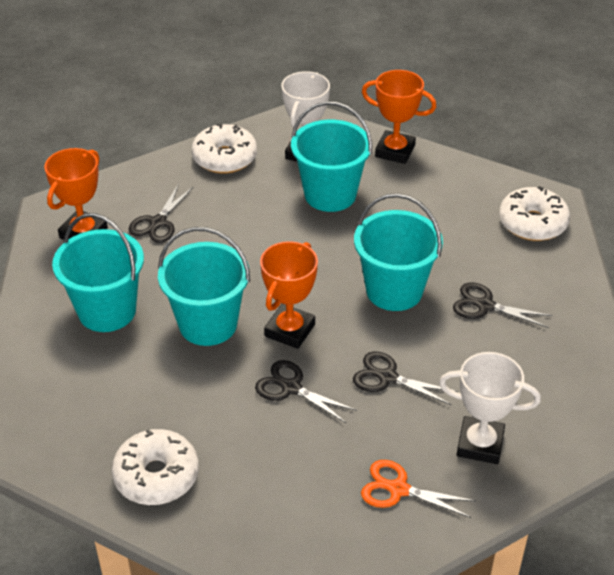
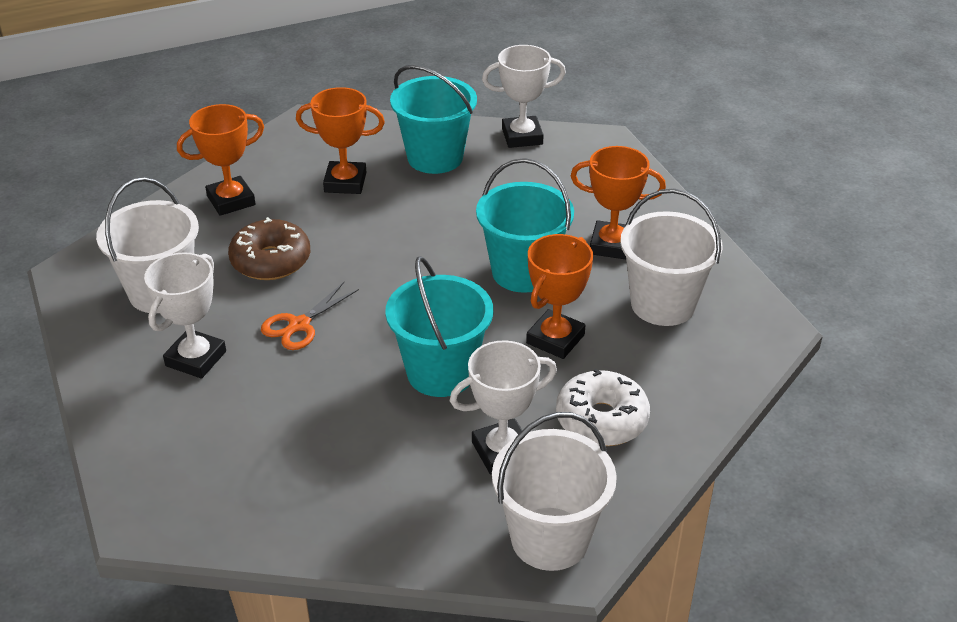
black scissors: [129,184,194,243] [255,360,357,423] [353,352,458,405] [453,283,553,328] = 4 -> none = 0
brown donut: none = 0 -> [228,217,310,280] = 1
orange trophy: [44,148,108,240] [260,241,318,349] [362,70,436,164] = 3 -> [177,104,264,216] [296,87,385,194] [526,234,593,359] [571,146,666,259] = 4
turquoise bucket: [52,213,144,332] [158,227,250,346] [291,101,372,212] [354,193,443,311] = 4 -> [385,256,493,397] [390,65,477,174] [476,158,574,293] = 3
white bucket: none = 0 -> [96,177,199,313] [492,412,617,571] [620,189,722,326] = 3
white donut: [112,429,199,505] [191,123,257,173] [499,186,570,241] = 3 -> [556,369,650,446] = 1
white trophy: [281,71,330,162] [439,352,541,464] = 2 -> [144,252,226,379] [450,340,557,475] [482,45,566,148] = 3

